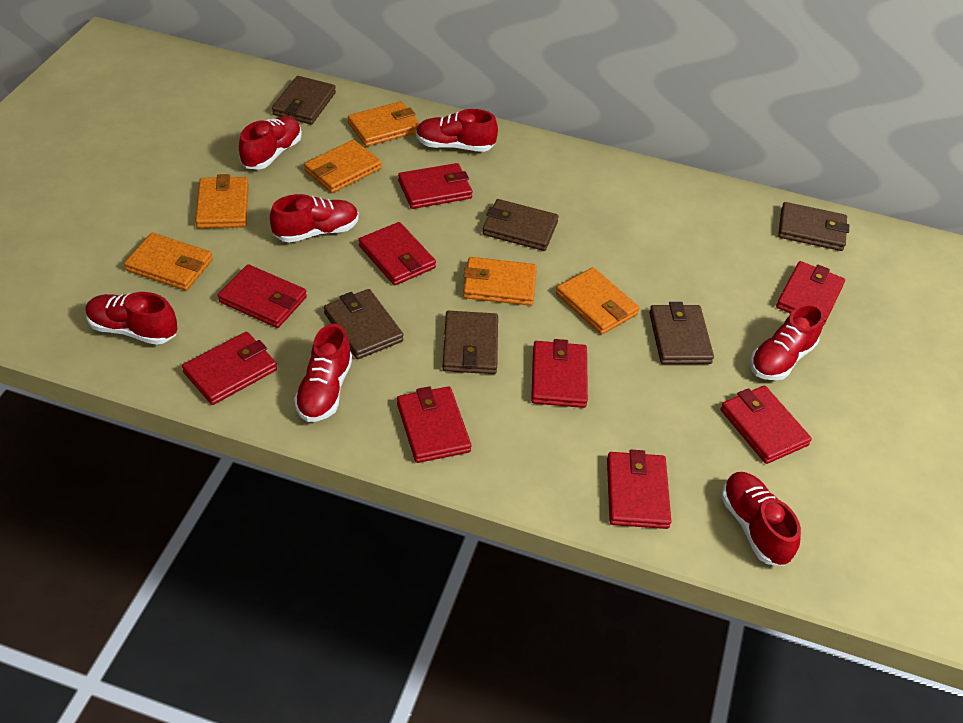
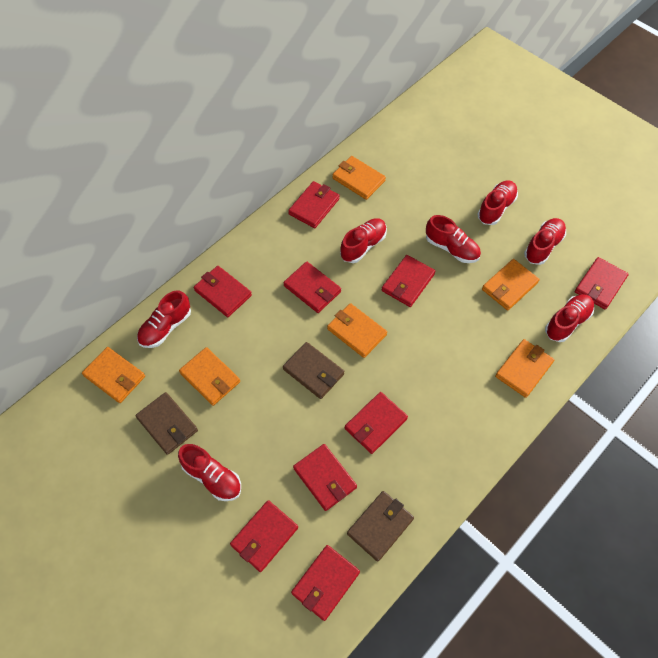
brown wallet: [272,76,336,125] [324,289,404,359] [442,311,498,374] [482,199,559,251] [649,302,714,364] [778,202,849,251] = 6 -> [135,392,198,455] [283,342,344,399] [347,491,414,562] = 3

